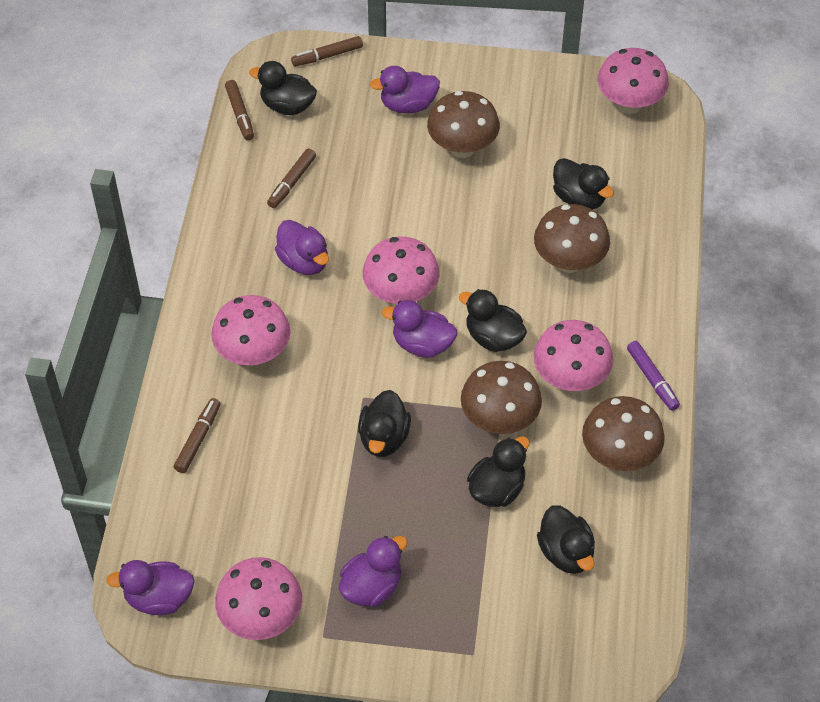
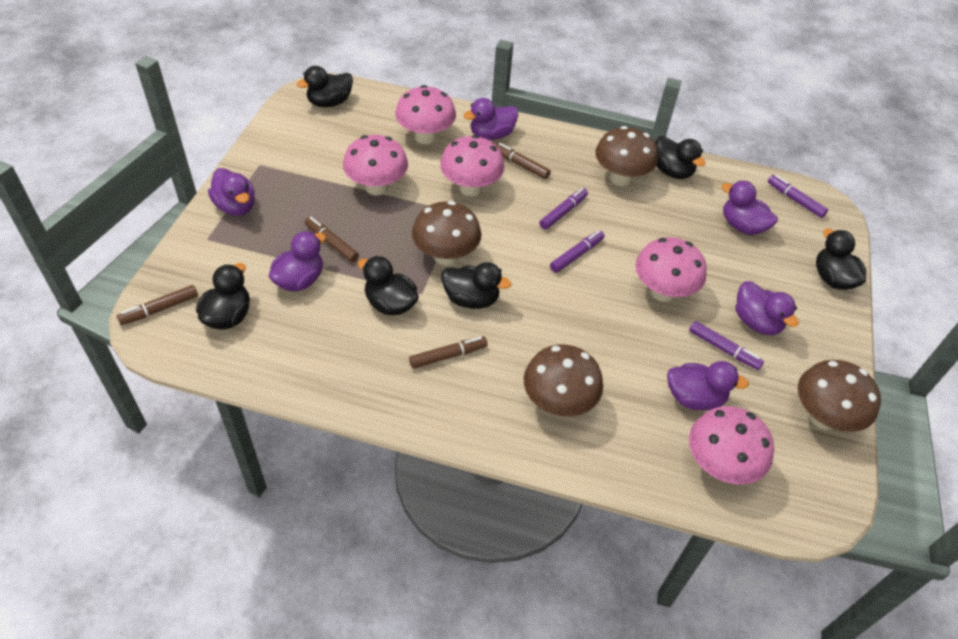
purple duck: [106,560,195,615] [275,220,329,275] [339,536,408,607] [370,66,440,114] [382,300,457,358] = 5 -> [208,168,255,216] [269,231,326,291] [463,98,518,140] [667,361,749,410] [721,181,778,235] [736,281,799,335] = 6
purple marker: [627,341,680,411] = 1 -> [539,188,588,230] [550,230,605,273] [689,321,764,370] [768,175,828,218] = 4

